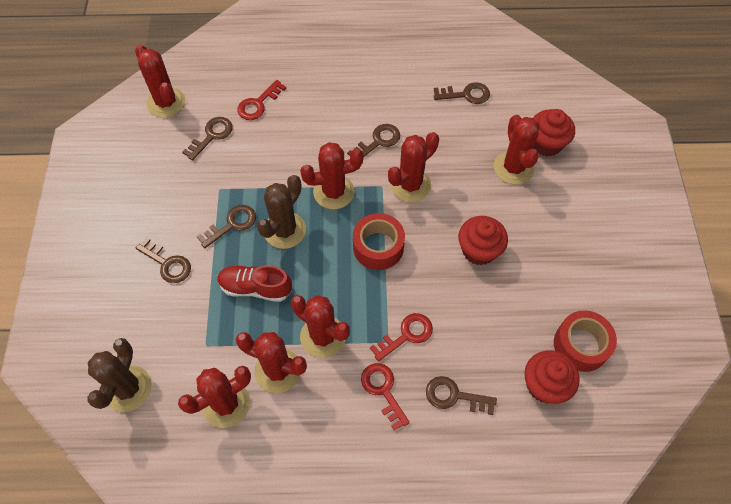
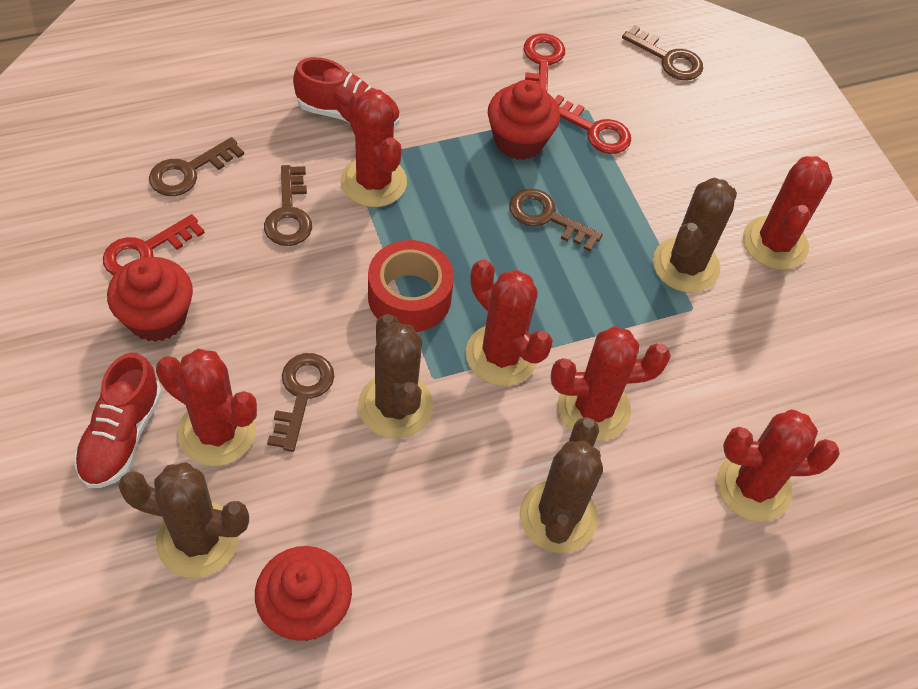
brown cactus: [87,338,152,412] [257,175,306,249] = 2 -> [118,462,249,578] [358,314,434,439] [520,417,603,553] [653,178,737,293] = 4
brown key: [136,237,191,283] [182,117,233,161] [197,205,256,248] [347,124,400,157] [426,376,497,415] [434,82,490,104] = 6 -> [149,137,244,196] [264,165,312,246] [267,353,334,452] [509,188,603,251] [622,25,703,81] = 5
red cactus: [135,45,186,118] [178,366,251,428] [236,332,307,393] [291,295,350,358] [300,142,363,209] [388,132,439,202] [494,115,539,184] = 7 -> [156,349,257,466] [341,90,407,207] [466,259,553,386] [551,326,671,441] [717,409,840,522] [743,156,833,270] = 6
red shoe: [217,265,292,302] = 1 -> [74,353,162,488] [293,57,400,128] = 2
red tape: [353,213,405,270] [554,310,617,372] = 2 -> [368,240,454,332] = 1

